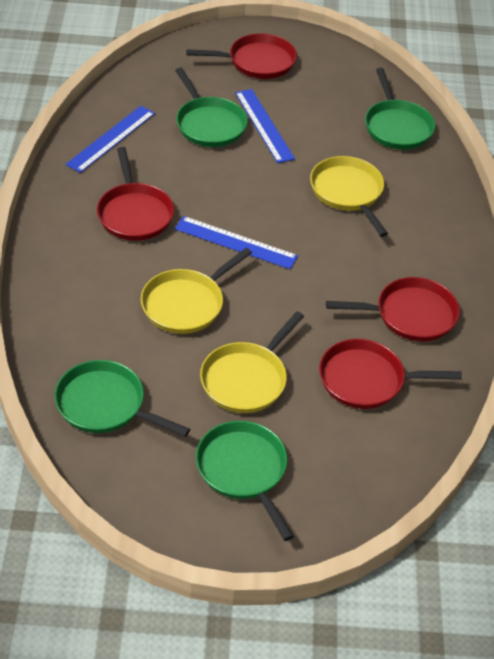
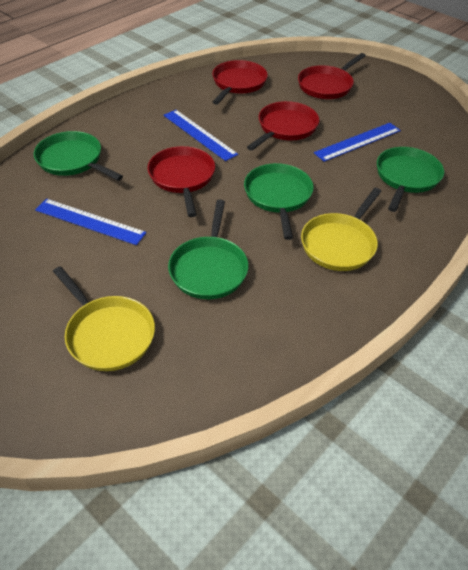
yellow pan: [141,248,252,334] [200,311,304,413] [310,156,388,237] = 3 -> [53,266,155,371] [301,188,381,271] = 2

